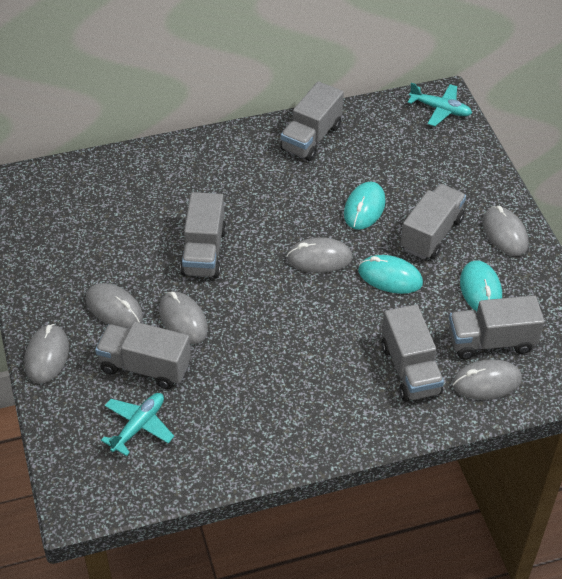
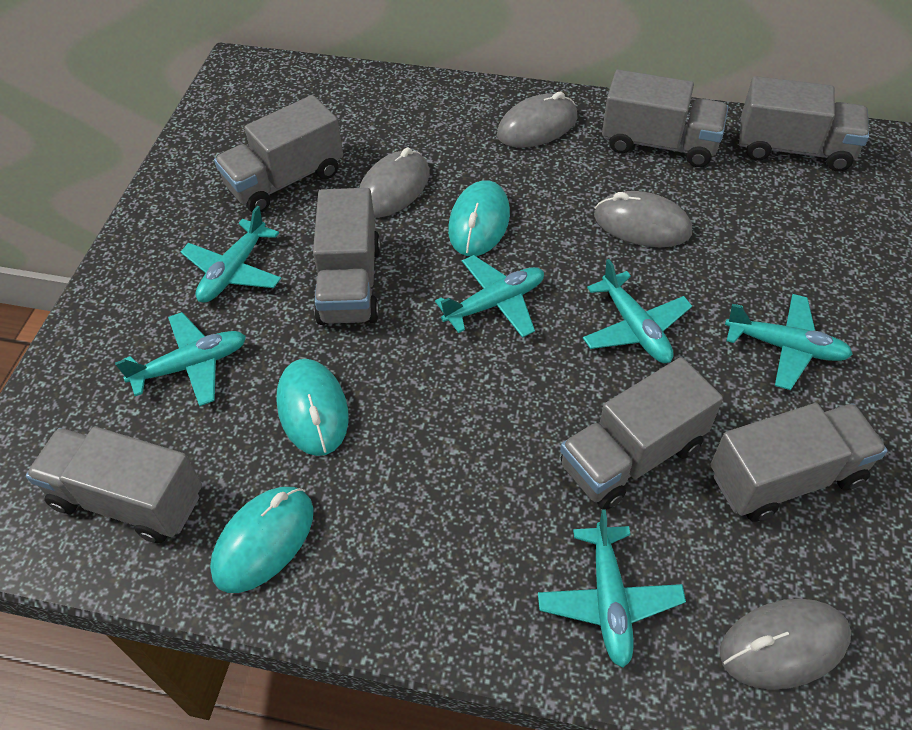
grey mouse: [24,324,69,384] [86,283,143,329] [159,292,208,344] [287,237,353,273] [452,359,522,400] [482,206,529,256] = 6 -> [359,147,430,218] [497,91,577,148] [594,191,692,247] [720,599,851,690] = 4
grey truck: [95,322,191,389] [180,192,226,278] [280,81,344,161] [381,305,444,402] [401,184,466,259] [449,295,544,360] = 6 -> [26,427,202,543] [214,95,343,212] [313,188,381,325] [560,357,723,510] [602,69,729,167] [710,403,887,522] [739,76,869,172] = 7
turquoise plane: [101,393,174,456] [408,83,472,126] = 2 -> [115,312,246,407] [181,206,281,303] [435,255,544,338] [538,509,686,668] [583,259,692,363] [725,294,853,390] = 6

